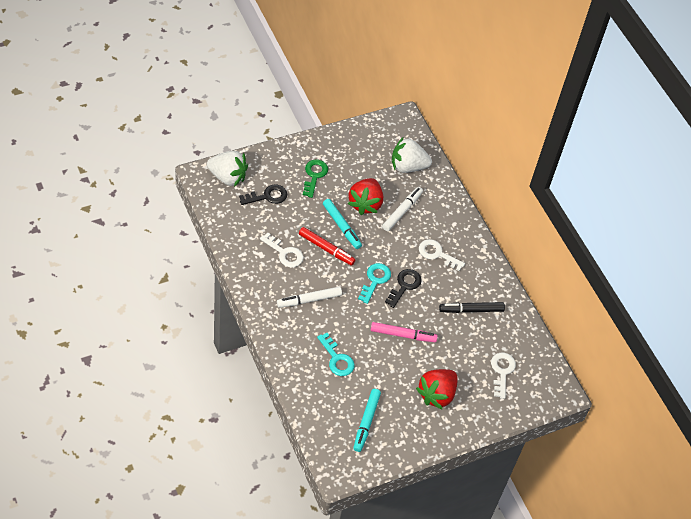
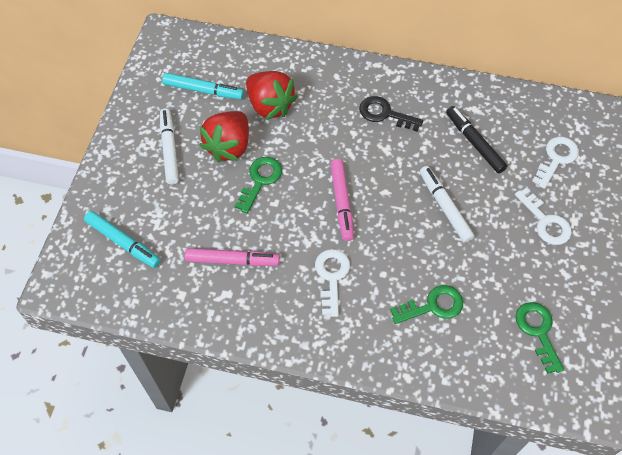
black key: [239,185,287,205] [385,269,422,308] = 2 -> [359,96,423,131] = 1
green key: [303,159,328,198] = 1 -> [235,157,282,213] [390,285,463,324] [516,302,564,374] = 3
pink marker: [371,322,438,342] = 1 -> [185,248,280,266] [331,159,354,241] = 2
red marker: [299,227,356,266] = 1 -> none = 0
turquoise key: [317,333,355,376] [358,263,391,304] = 2 -> none = 0
white strawberry: [207,151,248,187] [392,137,432,173] = 2 -> none = 0

